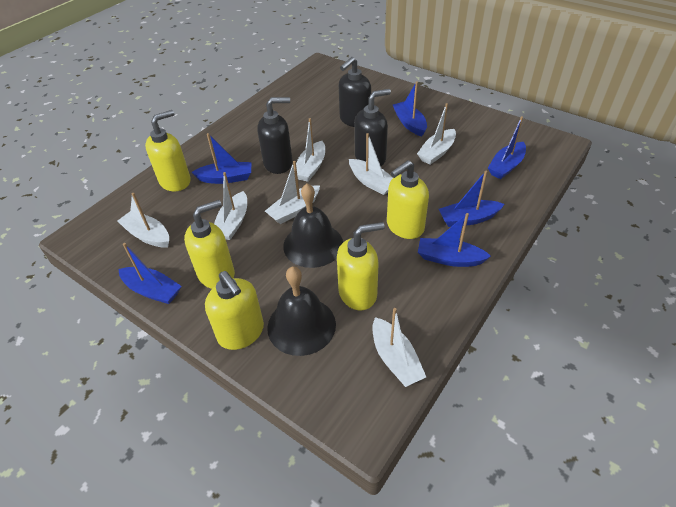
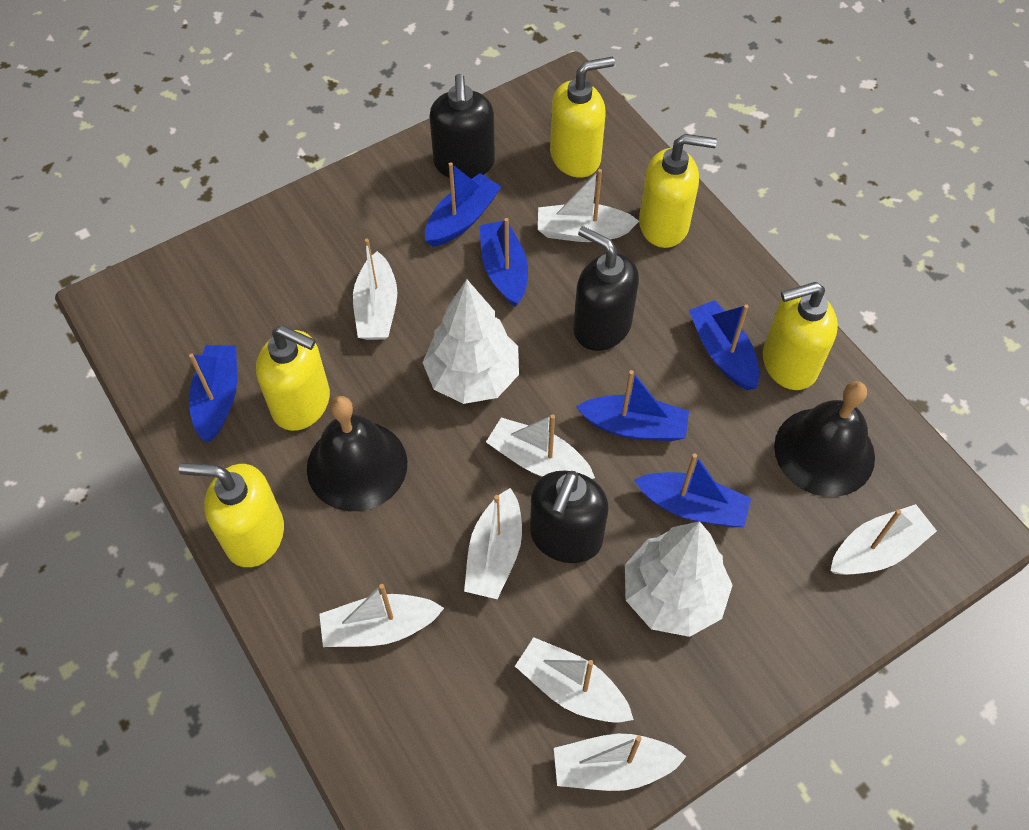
white boat: [118,193,169,248] [214,172,247,240] [265,161,320,224] [294,118,325,182] [349,133,393,195] [372,308,426,387] [417,103,456,165] = 7 -> [319,584,444,647] [353,239,397,340] [464,488,522,599] [486,414,595,479] [515,637,634,723] [538,169,639,242] [554,734,687,791] [831,504,937,575] = 8
white tree: none = 0 -> [422,280,519,404] [625,521,733,637] = 2

